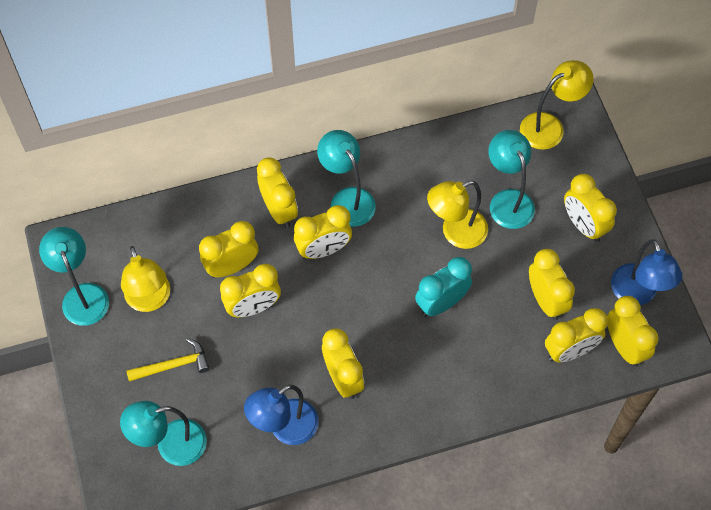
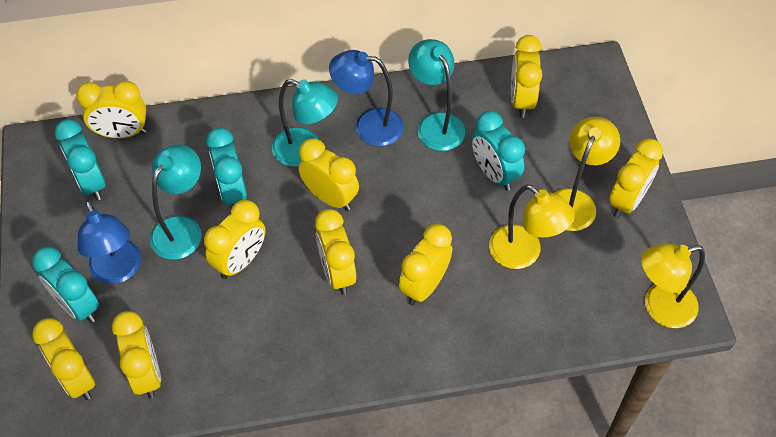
turquoise clock: [415,257,472,317] = 1 -> [32,246,99,323] [54,119,106,201] [206,127,247,205] [472,111,525,191] = 4
turquoise lamp: [39,227,109,326] [120,401,207,466] [317,130,376,227] [489,130,535,229] = 4 -> [150,144,202,260] [272,79,338,167] [408,39,465,151] = 3
yellow hammer: [126,338,210,382] = 1 -> none = 0

